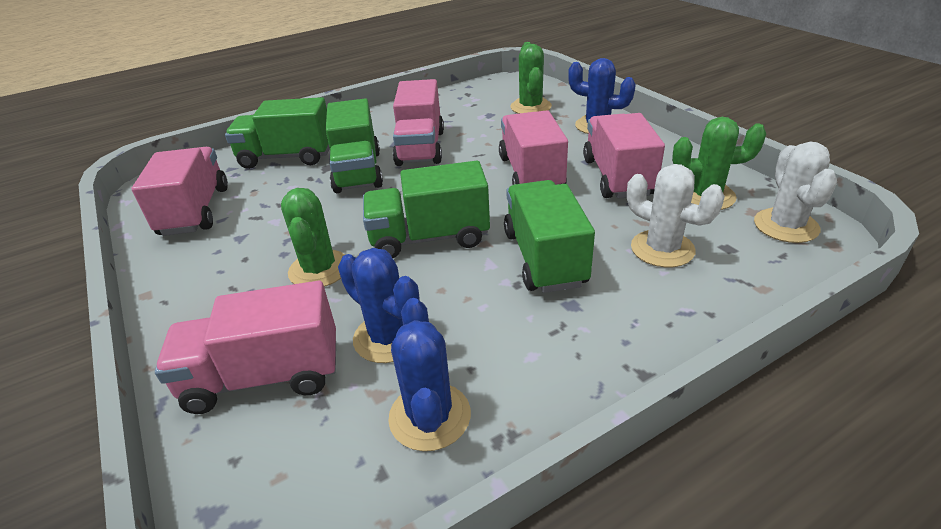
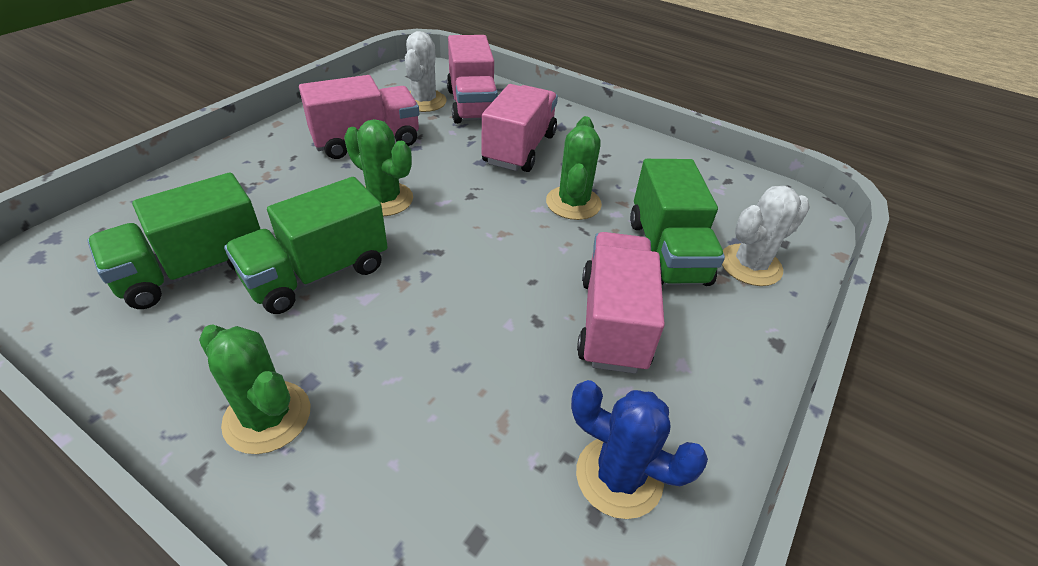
blue cactus: [338,248,420,363] [388,298,471,451] [568,58,636,134] = 3 -> [571,380,708,519] = 1
green truck: [225,97,330,169] [326,99,383,193] [363,161,490,258] [504,180,595,293] = 4 -> [87,172,260,309] [224,177,388,314] [630,159,725,286] = 3
pink truck: [132,147,228,236] [155,281,336,414] [393,79,444,166] [499,110,568,185] [583,113,665,199] = 5 -> [299,75,419,159] [447,35,498,124] [481,84,558,172] [577,232,665,374] = 4

